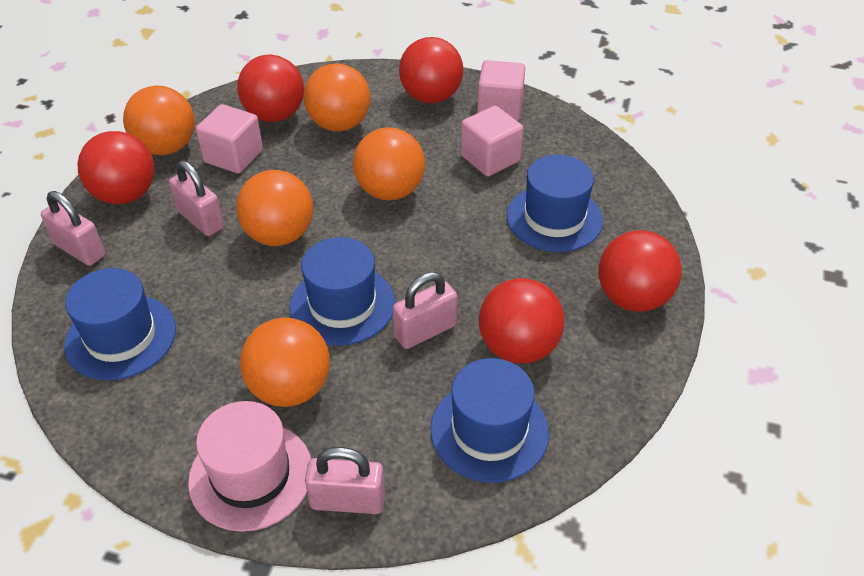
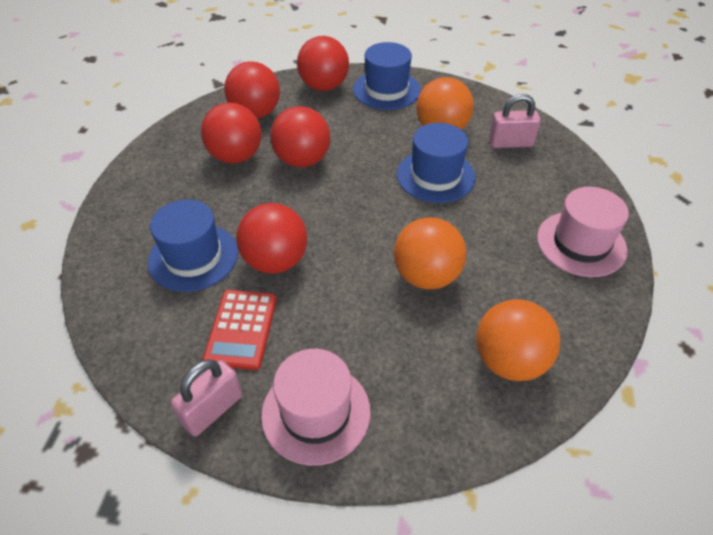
blue hat: [64,268,176,381] [290,237,395,346] [430,358,549,483] [507,155,603,252] = 4 -> [148,199,238,292] [353,42,421,110] [397,123,476,203] = 3
orange ball: [123,85,195,155] [236,170,313,246] [240,317,330,407] [304,63,371,131] [353,127,425,201] = 5 -> [394,217,466,290] [416,77,474,130] [476,299,560,381] = 3
pink cube: [196,104,263,174] [461,106,524,177] [477,60,525,121] = 3 -> none = 0
pink hat: [188,401,311,532] = 1 -> [261,349,371,466] [537,187,629,277] = 2
pink padlock: [41,191,105,266] [169,160,224,236] [305,447,385,514] [393,272,458,349] = 4 -> [171,360,242,436] [489,94,541,148] = 2
red calculator: none = 0 -> [203,290,277,370] = 1

